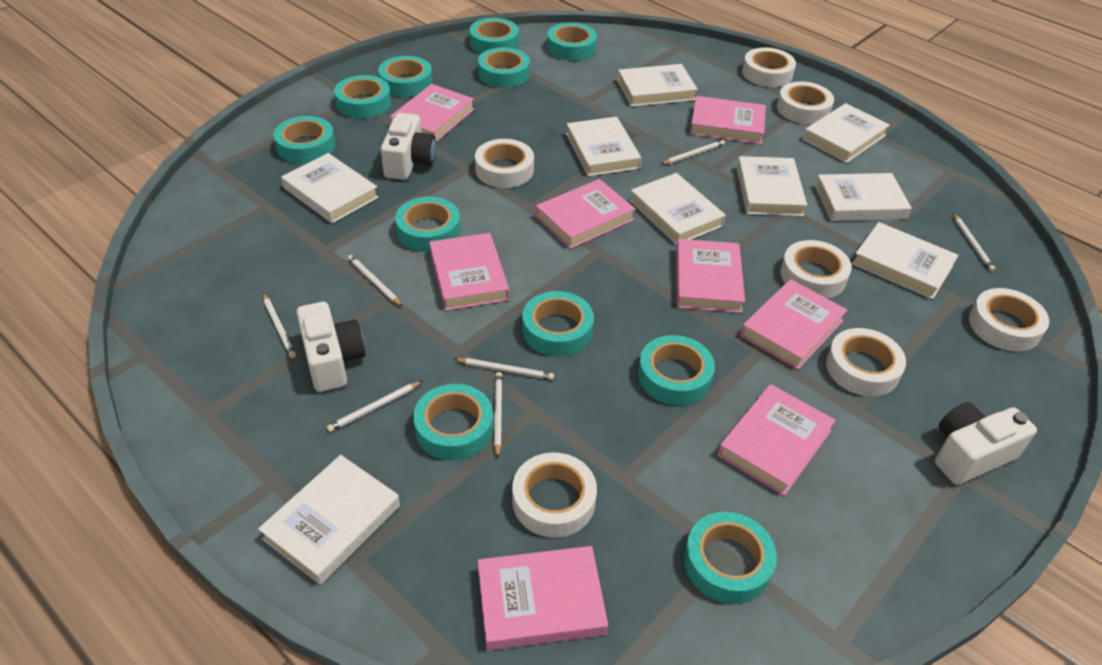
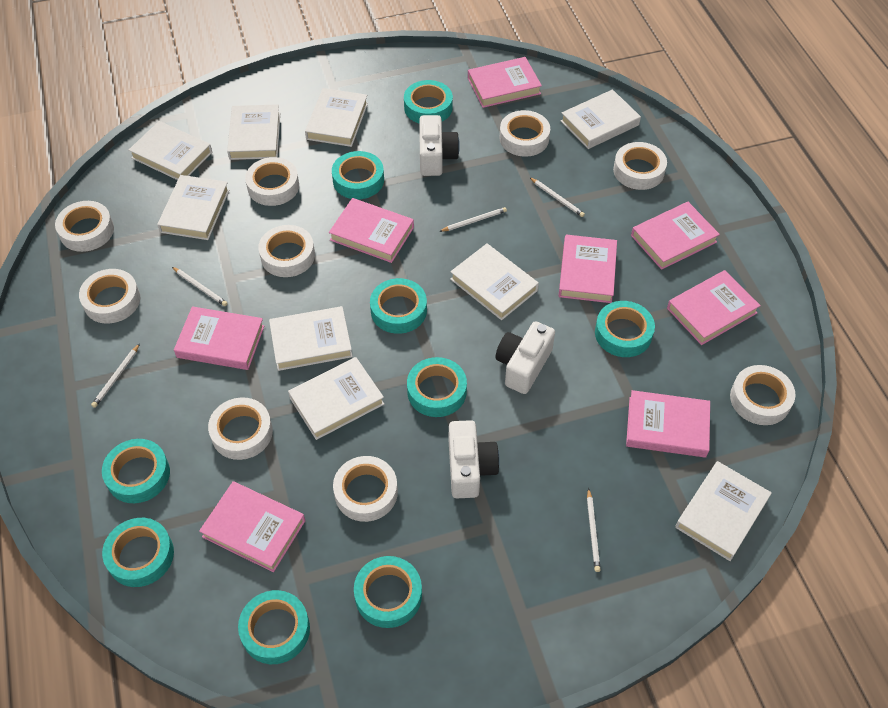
turquoise tape: [274,116,335,164] [334,75,391,119] [378,56,433,97] [395,197,461,252] [413,384,493,461] [469,18,519,54] [478,47,530,88] [522,291,594,356] [547,23,597,61] [638,335,715,405] [684,512,777,604] = 11 -> [102,439,170,503] [102,518,174,587] [238,590,310,664] [332,151,384,199] [354,556,422,628] [370,278,427,334] [404,80,453,123] [407,357,467,417] [595,301,655,357] = 9
white pencil: [263,293,296,358] [327,381,423,432] [348,255,402,307] [454,358,554,380] [494,372,502,458] [661,140,725,164] [953,213,995,272] = 7 -> [91,344,140,408] [172,267,228,306] [439,207,507,232] [529,177,585,217] [587,488,601,572] = 5
white tape: [475,139,534,188] [512,452,597,538] [742,47,796,87] [777,81,834,124] [780,240,852,298] [826,328,906,397] [969,288,1049,352] = 7 -> [55,201,114,252] [79,269,140,324] [208,397,273,460] [245,157,299,206] [258,225,315,277] [333,456,398,522] [500,110,550,157] [613,142,667,190] [730,365,796,425] = 9

